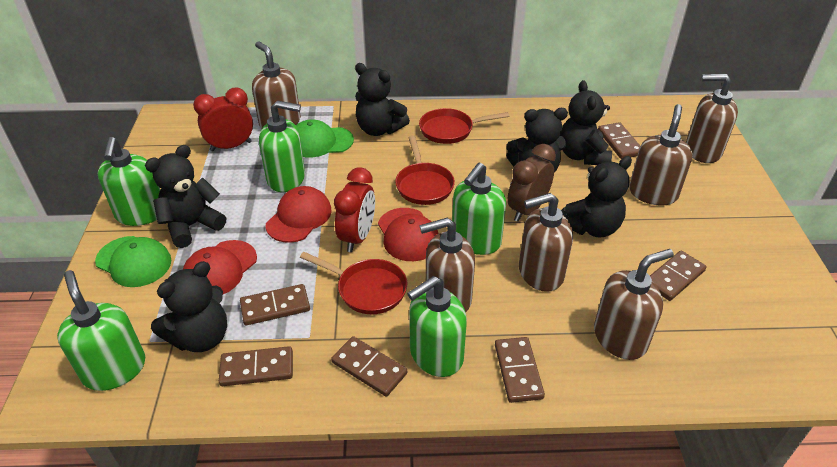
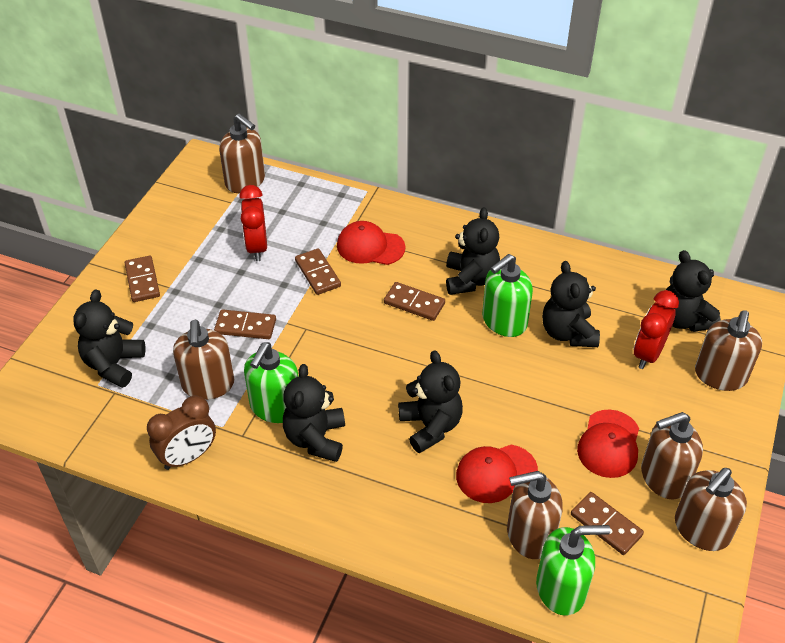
brown domino: [219,346,293,386] [240,284,310,325] [331,336,407,397] [495,337,545,403] [598,122,640,159] [650,251,707,301] = 6 -> [125,256,160,302] [214,309,276,339] [295,248,341,295] [384,282,445,321] [571,492,644,555] = 5
green cap: [95,236,171,287] [296,119,354,157] = 2 -> none = 0
green soap dispenser: [57,270,145,391] [98,137,160,226] [259,100,305,192] [407,276,467,377] [452,163,506,255] = 5 -> [244,342,299,423] [482,254,533,337] [536,525,610,615] = 3
red pan: [300,252,407,314] [395,135,455,205] [419,108,509,144] = 3 -> none = 0

